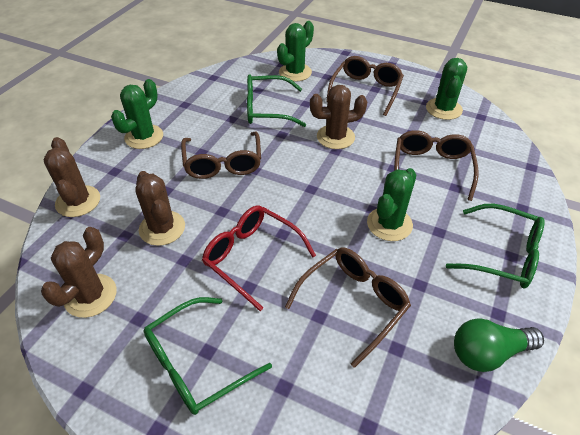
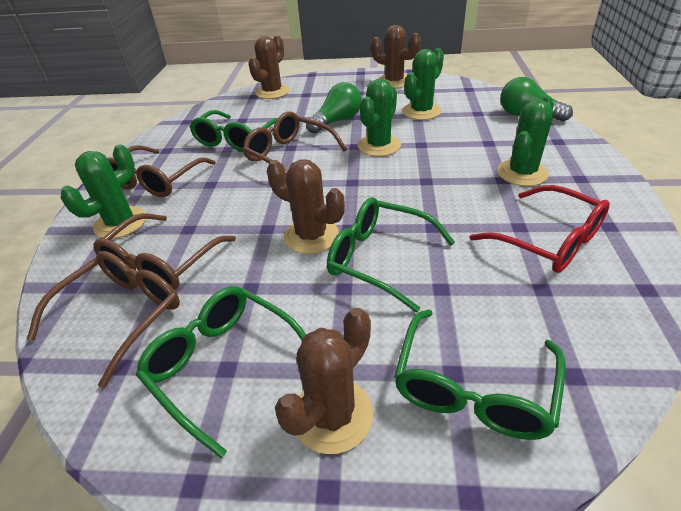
green glasses: [143,297,272,415] [247,74,306,127] [446,204,545,288] = 3 -> [136,286,306,458] [189,110,278,152] [327,197,455,312] [394,310,565,440] = 4
green light bulb: [454,319,544,372] = 1 -> [306,82,362,134] [500,77,573,122] = 2

